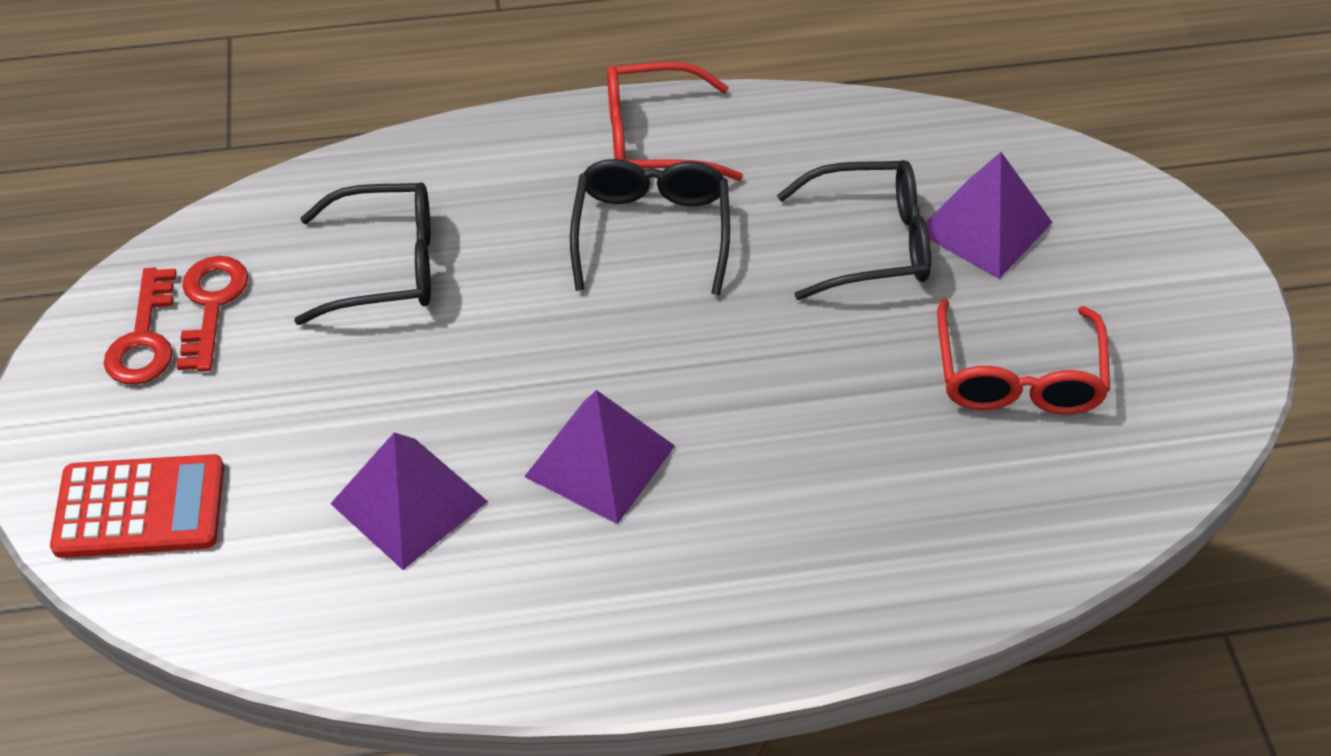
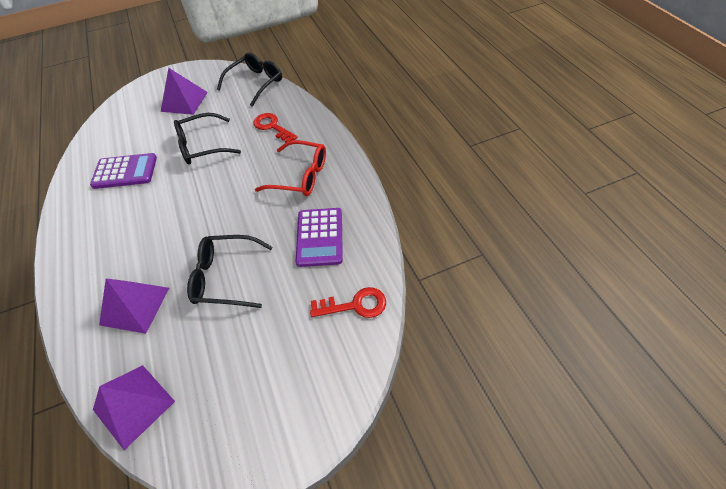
purple calculator: none = 0 -> [90,153,157,189] [296,208,343,267] = 2
red calculator: [50,454,224,558] = 1 -> none = 0
red glasses: [607,62,743,181] [937,299,1110,415] = 2 -> [255,140,326,196] = 1

